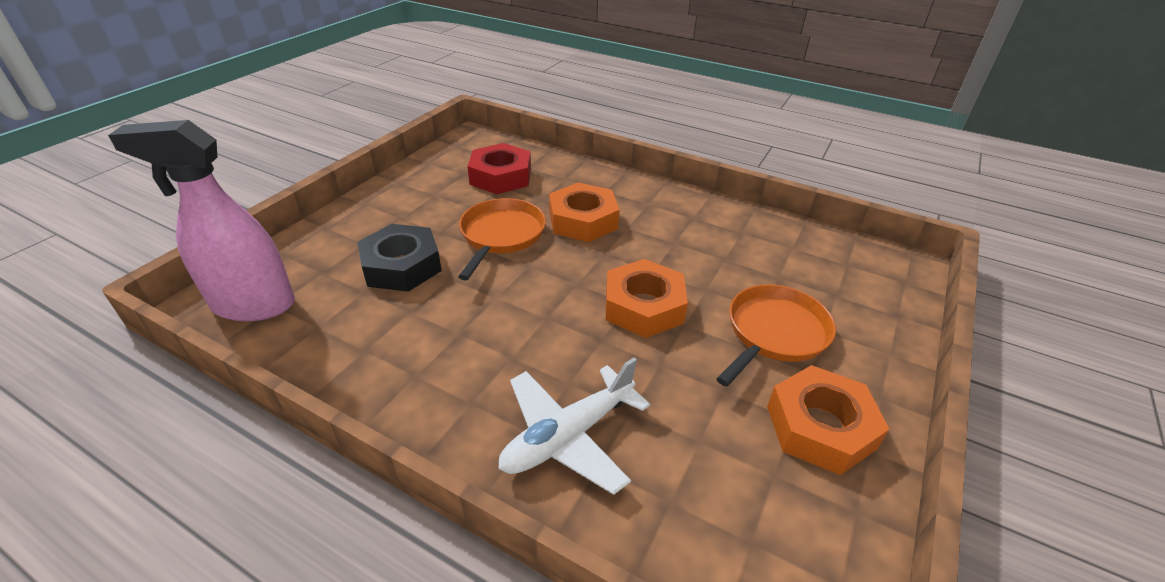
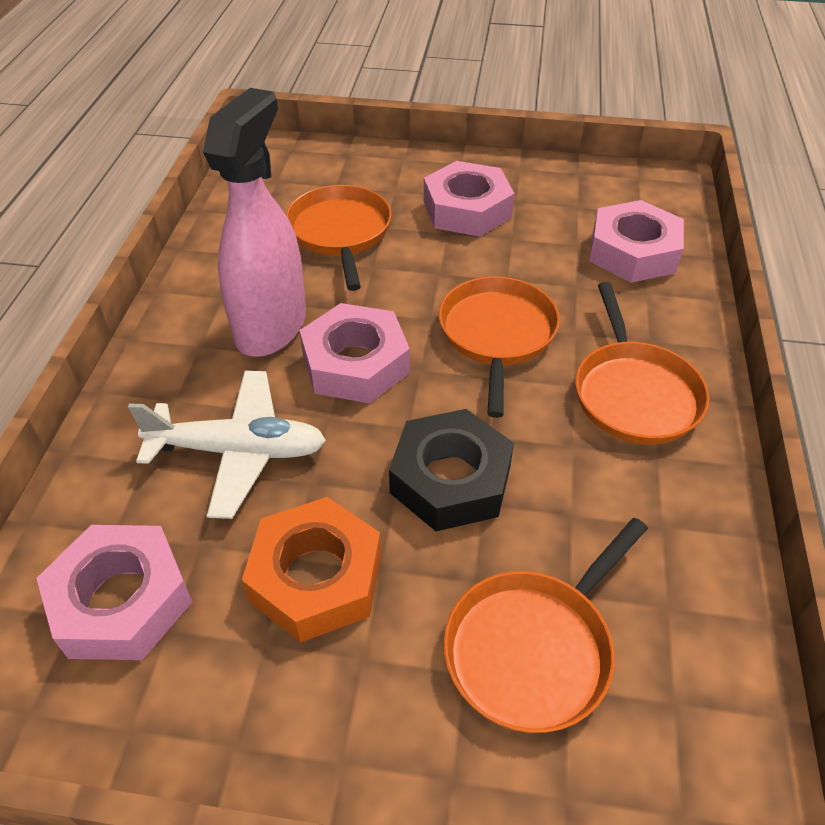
orange nut: [549,182,619,242] [606,259,688,338] [767,365,889,475] = 3 -> [242,497,381,642] = 1
orange pan: [458,198,546,280] [717,284,836,387] = 2 -> [286,185,392,291] [439,276,560,418] [443,518,648,733] [575,282,709,445] = 4
pink nut: none = 0 -> [36,525,192,660] [299,303,410,403] [424,161,515,237] [589,200,684,283] = 4
red nut: [467,143,531,194] = 1 -> none = 0

